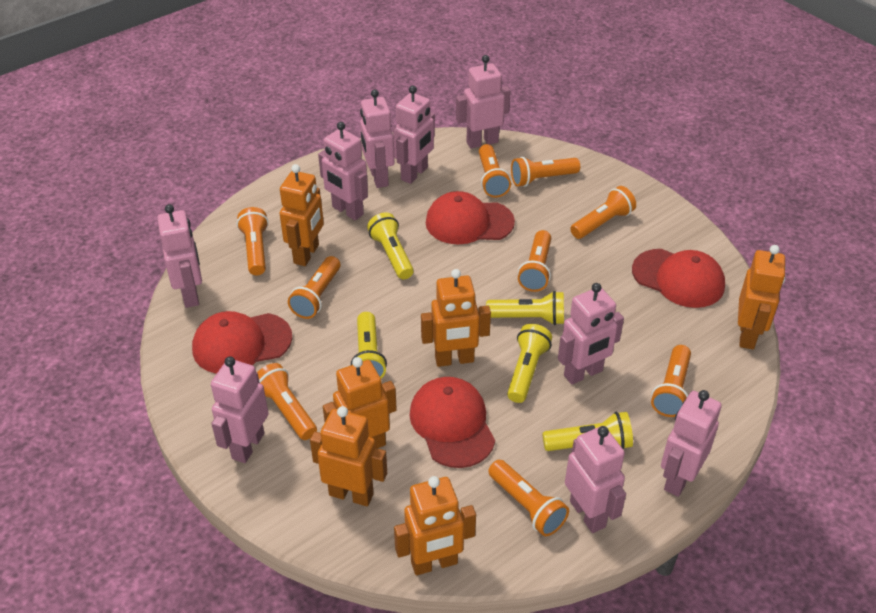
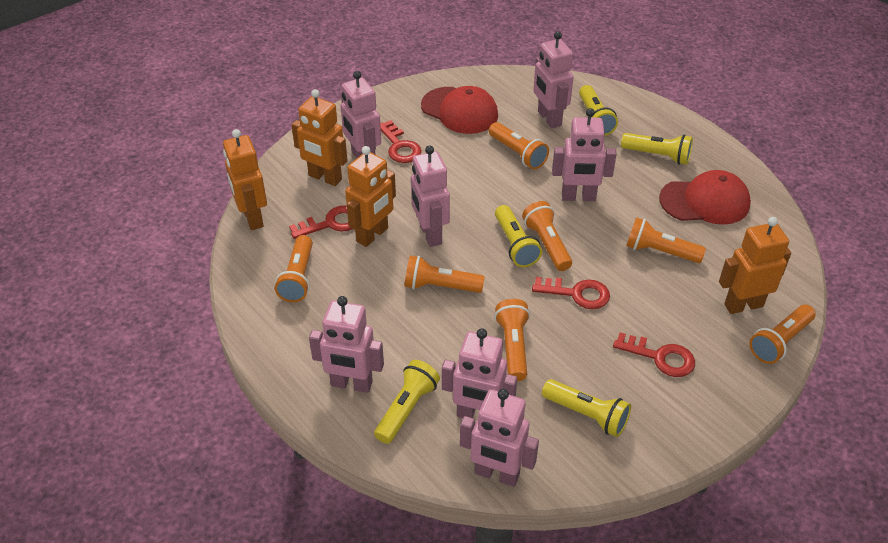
orange flashlight: [237,207,269,275] [257,363,317,440] [288,256,341,319] [479,144,511,197] [488,460,569,536] [511,157,580,187] [518,230,551,292] [570,186,636,239] [651,345,691,417] = 9 -> [275,235,313,302] [405,256,485,293] [489,122,549,169] [494,299,530,381] [522,201,572,271] [626,218,706,263] [749,305,816,364] = 7
orange robot: [279,164,324,266] [310,406,387,506] [323,357,397,448] [394,476,476,575] [421,269,491,367] [738,245,786,349] = 6 -> [223,129,267,230] [291,89,348,186] [345,146,396,247] [719,217,791,314] = 4
pink robot: [157,204,202,308] [211,356,269,463] [318,122,368,221] [360,89,395,188] [393,85,435,184] [456,55,510,149] [558,283,624,385] [565,426,626,533] [661,390,722,497] = 9 -> [309,296,384,393] [340,71,381,158] [411,145,450,247] [442,328,517,418] [460,389,539,487] [533,31,574,129] [552,108,617,201] = 7
red cap: [192,311,292,374] [409,377,495,468] [426,191,515,244] [632,249,725,308] = 4 -> [421,86,498,134] [659,170,751,225] = 2
red key: none = 0 -> [289,205,353,239] [380,120,422,163] [532,277,610,309] [613,332,695,377] = 4

